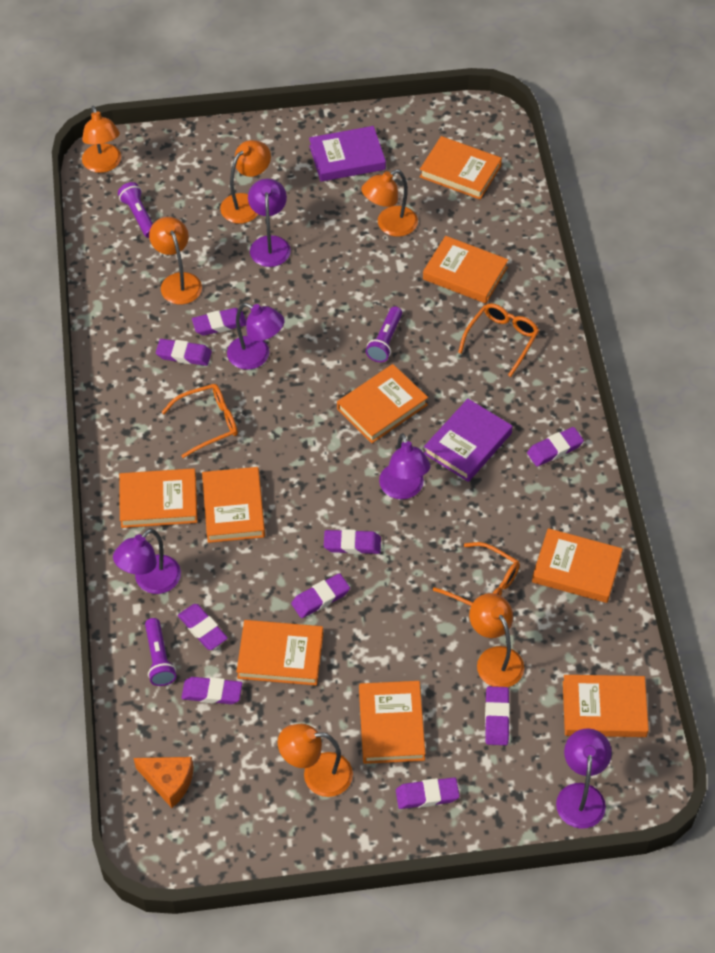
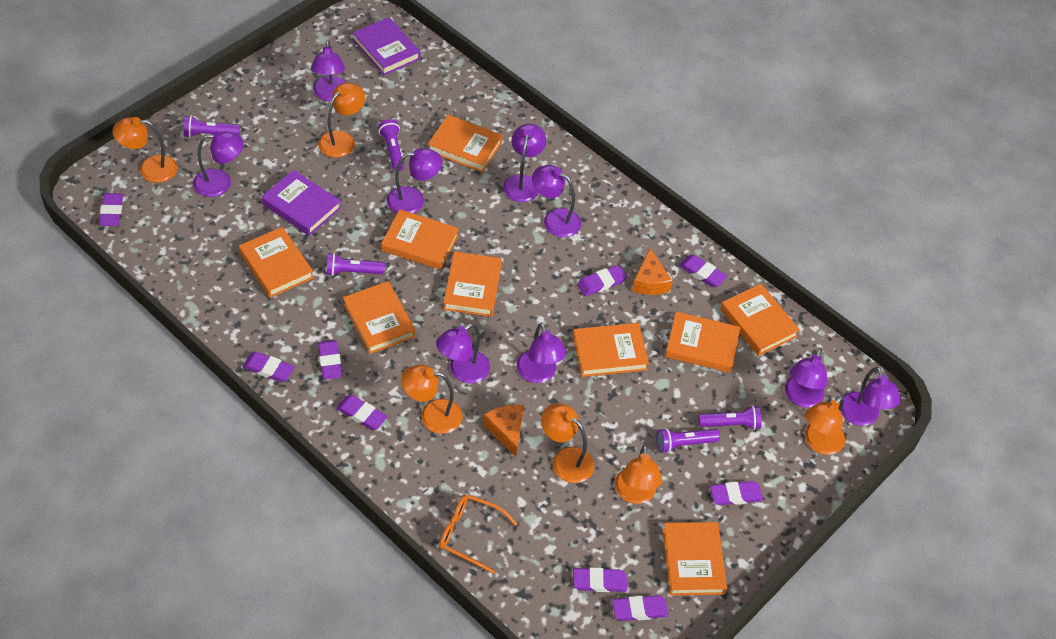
orange cheese: [133,757,194,808] = 1 -> [483,405,524,457] [632,248,673,295] = 2
orange glasses: [162,384,238,458] [433,542,520,606] [458,303,539,377] = 3 -> [439,494,517,573] = 1
purple flashlight: [118,182,153,238] [145,618,176,686] [366,306,402,362] = 3 -> [184,116,240,138] [326,253,385,276] [378,119,404,171] [656,428,720,453] [698,405,762,430] = 5
purple lamp: [113,529,181,594] [227,303,284,370] [248,178,291,267] [379,433,431,499] [556,729,612,829] = 5 -> [193,131,244,197] [311,41,347,101] [387,148,442,213] [436,323,490,383] [503,124,546,202] [517,323,567,383] [532,165,581,237] [785,348,827,408] [841,367,901,426] = 9

